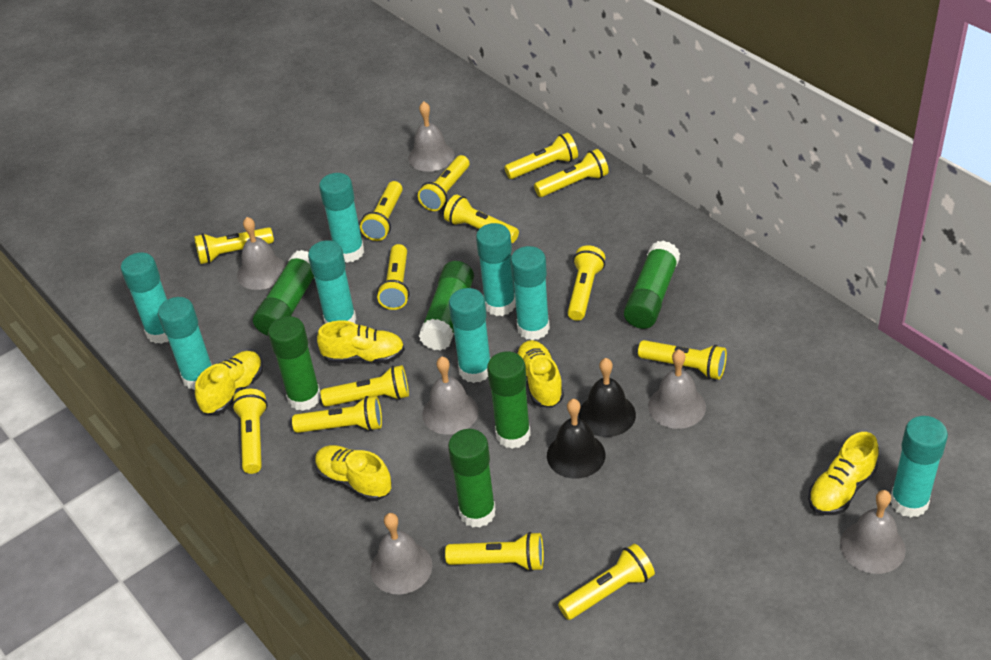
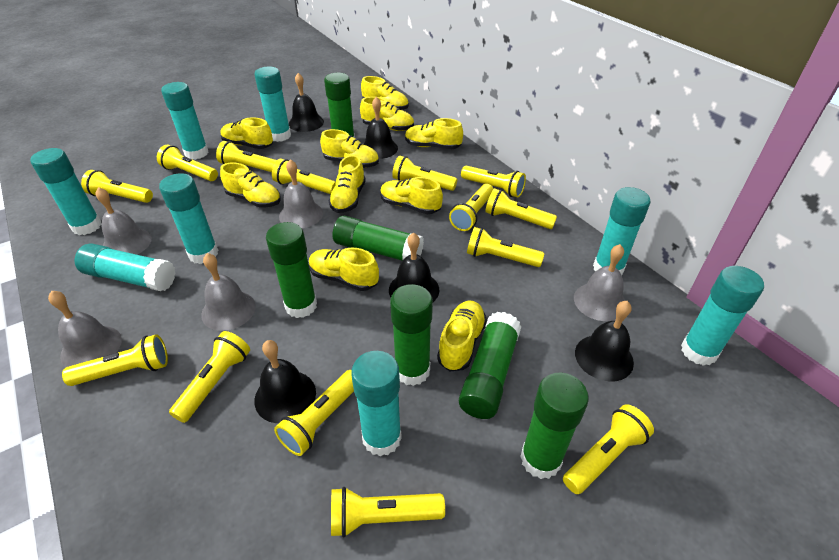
black bell: [547,399,605,479] [579,358,636,437] = 2 -> [254,340,316,423] [289,73,324,132] [363,97,398,159] [389,232,439,302] [575,301,634,382] = 5
grey bell: [237,217,286,290] [370,513,432,594] [408,101,454,172] [422,357,479,435] [648,349,706,429] [840,490,906,574] = 6 -> [48,291,122,367] [95,187,152,255] [201,253,256,331] [279,159,323,228] [574,244,626,321] = 5
yellow shoe: [195,351,263,415] [315,445,392,501] [317,320,405,364] [516,340,564,408] [808,432,879,515] = 5 -> [220,162,281,207] [221,117,273,149] [309,248,379,291] [320,129,379,168] [328,155,366,213] [360,97,414,131] [361,76,409,110] [380,177,443,214] [405,118,463,149] [437,301,487,372] = 10

